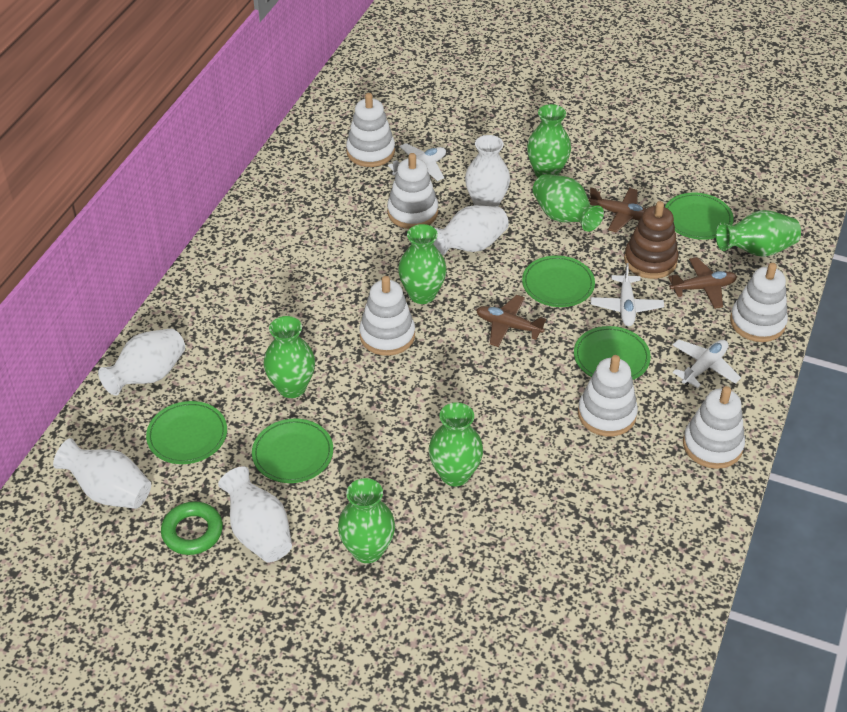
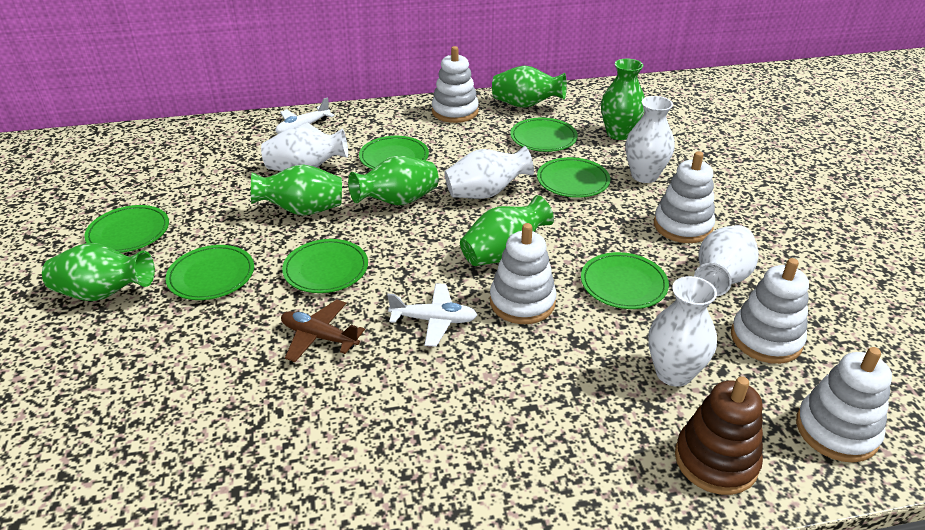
brown plane: [476,295,546,347] [589,187,646,232] [668,257,737,309] = 3 -> [281,300,365,362] = 1
green plate: [146,401,227,464] [252,418,333,483] [522,255,595,307] [574,326,651,380] [665,193,734,240] = 5 -> [84,205,169,253] [165,245,254,300] [282,239,368,293] [359,136,429,169] [510,118,578,152] [537,157,610,198] [581,252,669,309] = 7
green ring: [161,501,223,555] = 1 -> none = 0
green vase: [263,316,315,398] [338,478,395,563] [398,224,447,304] [429,402,483,487] [527,104,571,178] [532,174,604,232] [716,210,801,257] = 7 -> [42,243,155,301] [251,164,342,216] [348,156,439,205] [460,195,554,266] [492,65,567,108] [601,59,645,140] = 6
white plane: [388,143,446,181] [591,263,664,326] [673,339,741,388] = 3 -> [275,97,335,134] [387,283,477,347] = 2
white stacking toy: [346,93,395,167] [359,276,415,356] [387,153,438,229] [578,355,638,437] [683,386,745,469] [730,263,788,342] = 6 -> [432,46,479,123] [490,223,556,324] [654,151,715,243] [731,258,809,364] [796,347,892,463] = 5

